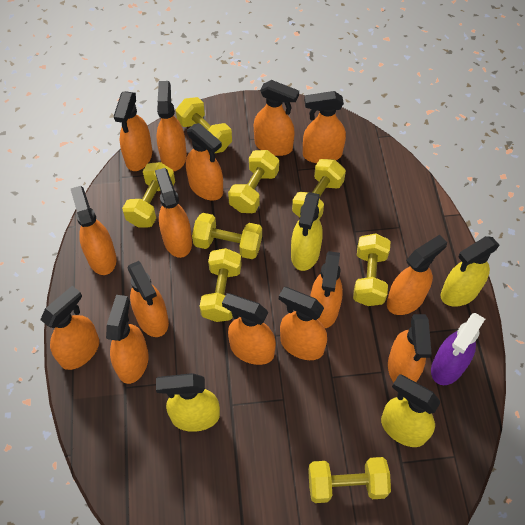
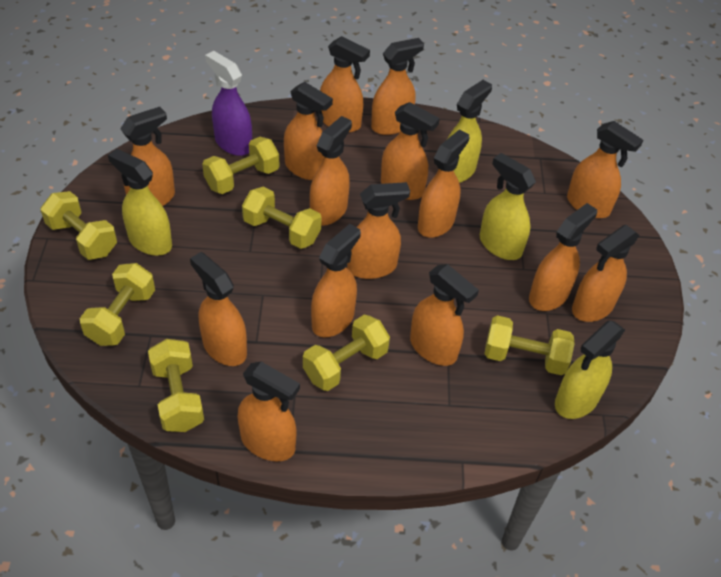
yellow dumbbell: [122,162,175,228] [176,97,232,153] [192,213,262,259] [200,248,242,322] [228,150,279,213] [292,159,346,219] [308,457,391,503] [353,234,390,306] = 8 -> [40,191,117,260] [80,263,155,346] [148,339,204,432] [202,137,279,194] [242,187,322,249] [303,315,390,391] [484,315,575,375] = 7

